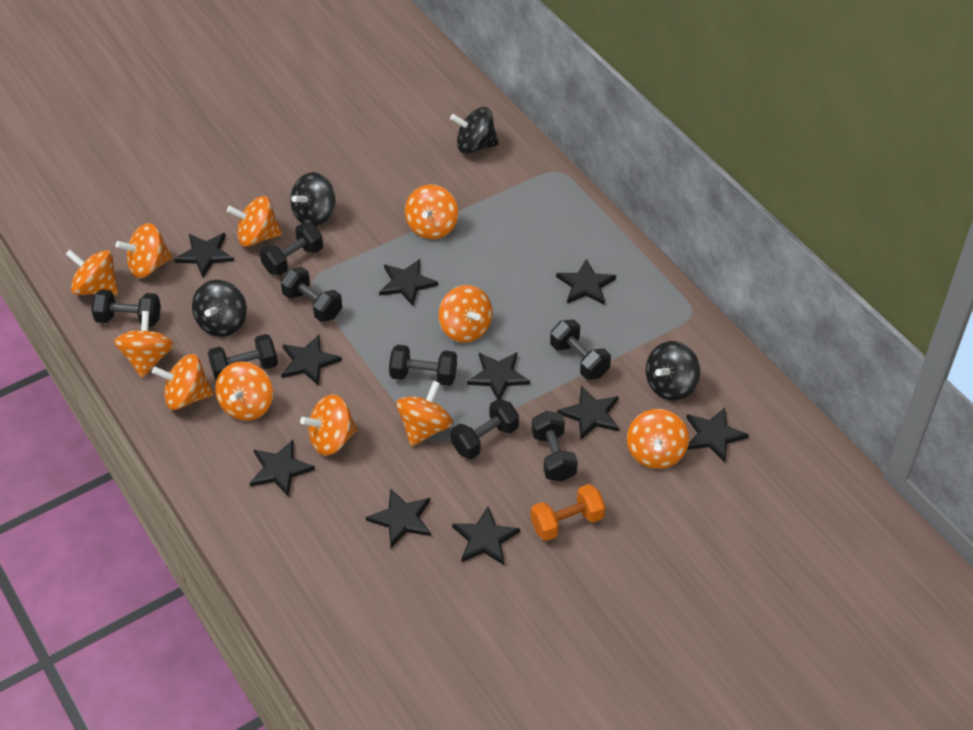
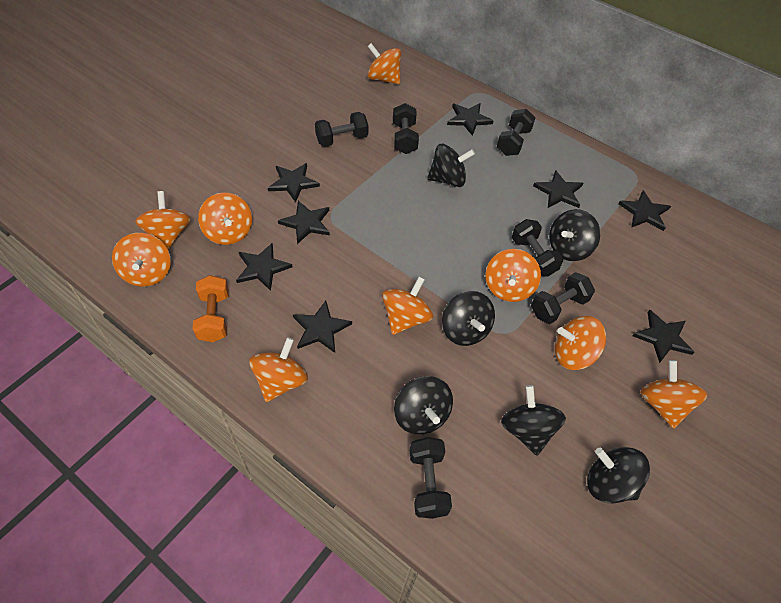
black dumbbell: [91,289,161,327] [208,334,278,381] [260,222,323,276] [281,267,342,322] [389,345,457,386] [451,399,519,459] [532,411,578,482] [550,319,611,380] = 8 -> [315,112,368,147] [393,103,419,154] [410,437,452,519] [497,109,535,156] [512,219,564,277] [531,272,595,324] = 6
black spinning top: [192,280,247,337] [290,172,335,227] [450,107,499,154] [646,341,700,401] = 4 -> [394,376,453,434] [427,144,475,187] [442,291,495,346] [501,385,566,455] [549,209,600,261] [587,447,650,503] = 6
black star: [174,233,234,277] [250,440,315,496] [281,335,342,386] [366,488,431,548] [379,259,438,306] [452,507,520,565] [467,352,530,399] [556,258,616,305] [557,386,619,439] [686,407,749,462] = 10 -> [236,243,292,291] [268,163,320,203] [278,201,330,244] [293,301,352,353] [447,103,493,136] [533,170,583,208] [618,190,671,231] [632,310,694,363] = 8
orange spinning top: [65,250,118,295] [114,311,174,378] [116,223,173,278] [152,354,214,410] [215,362,273,421] [227,196,282,247] [300,395,358,456] [396,381,453,446] [405,184,458,239] [439,285,492,343] [627,409,689,469] = 11 -> [112,233,171,287] [135,191,191,250] [198,192,252,245] [249,337,308,402] [367,43,401,84] [382,276,433,335] [485,249,541,302] [555,316,606,370] [640,360,707,429] = 9

